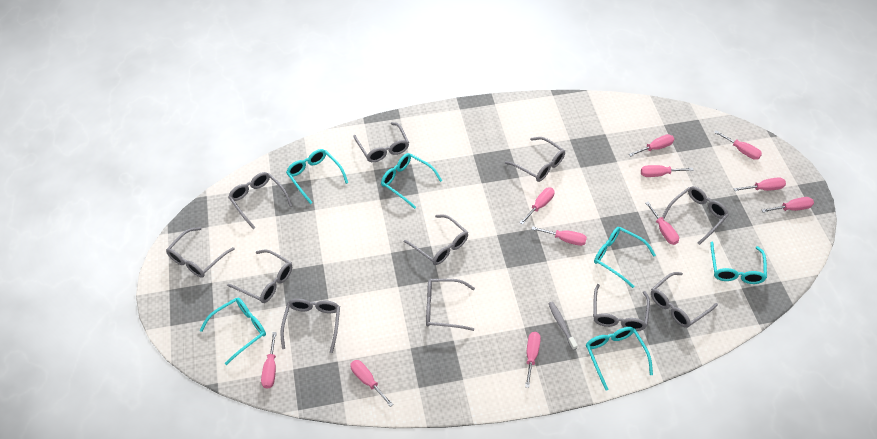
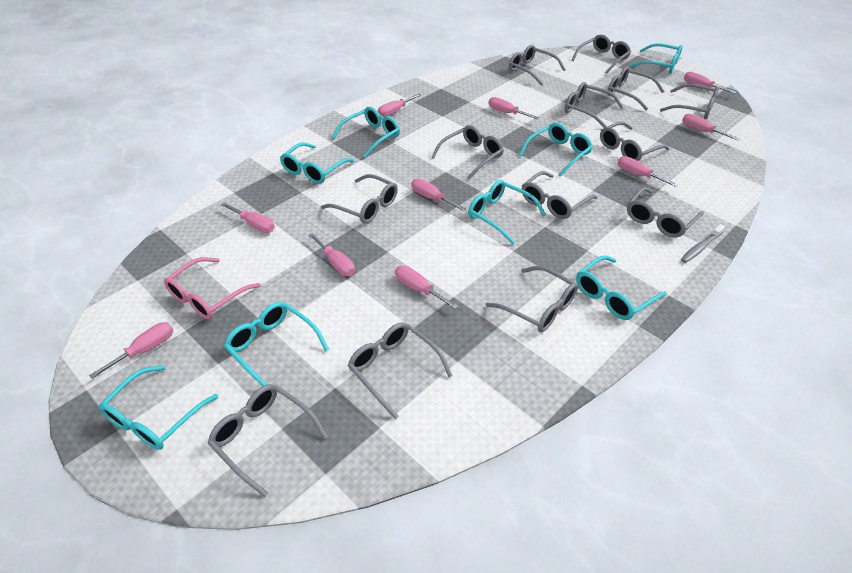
grey glasses: [166,227,235,278] [227,249,292,303] [228,172,292,229] [280,299,340,353] [353,122,409,162] [404,215,468,265] [426,279,475,331] [505,137,565,182] [593,284,650,331] [651,272,718,328] [662,186,729,245] = 11 -> [208,384,328,497] [321,174,398,224] [348,322,453,419] [431,125,504,180] [485,266,578,332] [509,45,566,85] [522,171,597,219] [565,82,623,128] [572,35,631,74] [600,121,670,161] [608,66,664,110] [627,187,704,238] [660,84,719,119] = 13
pink glasses: none = 0 -> [164,257,261,319] = 1
pink screwdriver: [261,332,277,389] [350,360,393,407] [520,187,555,225] [525,332,541,388] [531,226,587,246] [629,134,674,156] [641,165,694,177] [645,202,679,245] [714,131,762,160] [733,177,786,191] [762,197,814,212] = 11 -> [89,322,173,379] [221,203,275,233] [309,233,355,276] [378,94,421,117] [395,266,458,309] [411,179,466,211] [488,97,539,119] [617,156,678,187] [682,114,740,140] [684,72,736,94] = 10
turquoise glasses: [199,298,266,365] [286,149,348,204] [381,153,442,209] [586,327,653,390] [594,227,656,288] [710,241,767,284] = 6 -> [99,365,218,450] [224,302,329,386] [280,142,354,184] [332,107,400,158] [468,180,546,244] [519,123,593,176] [576,255,667,320] [630,43,683,73] = 8

